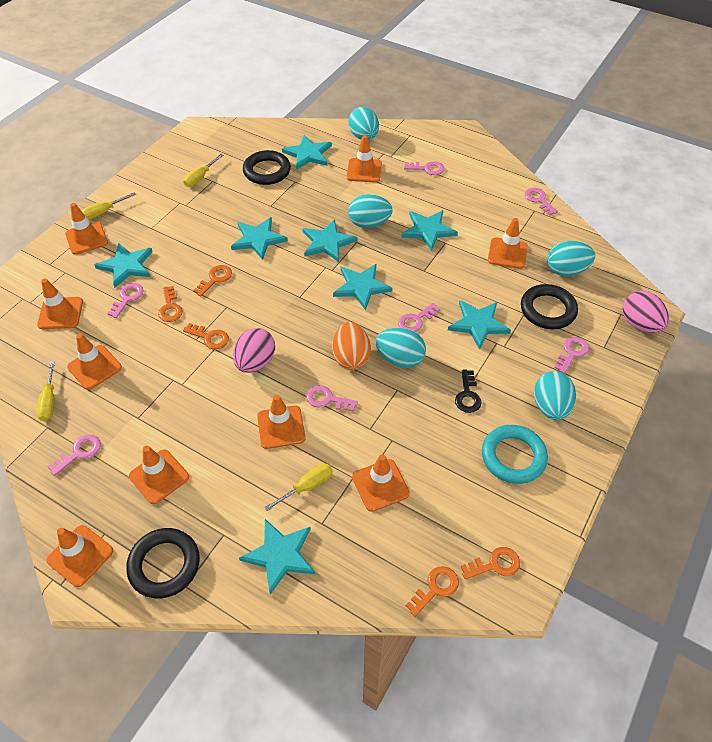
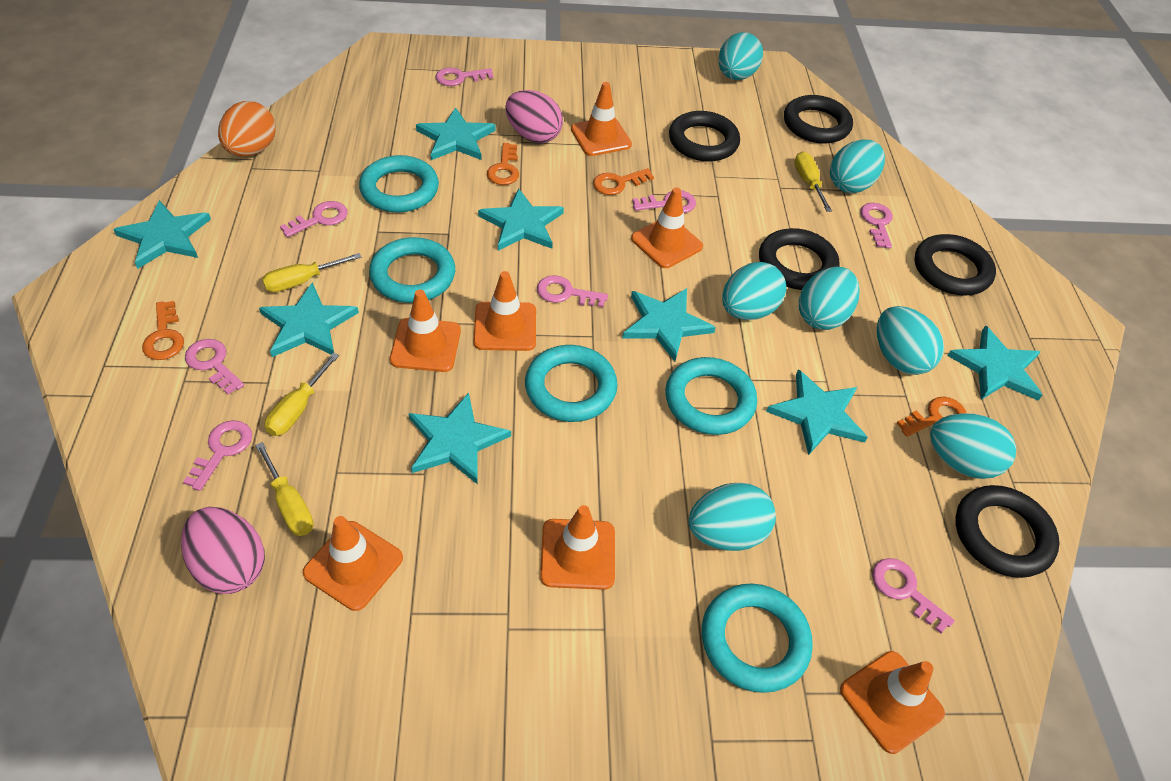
black key: [455,369,482,413] = 1 -> none = 0
black ring: [126,528,200,598] [243,150,291,185] [521,284,578,329] = 3 -> [669,111,740,162] [759,228,839,290] [784,95,853,144] [914,234,996,295] [955,485,1060,578] = 5
orange key: [158,286,183,322] [183,323,229,349] [193,265,232,296] [406,566,459,617] [461,547,520,579] = 5 -> [142,301,184,360] [487,143,519,185] [593,168,654,195] [897,397,966,437] = 4
orange traffic cone: [37,278,83,329] [46,525,113,587] [65,203,108,255] [67,333,122,390] [129,446,189,504] [257,395,306,449] [347,135,382,182] [352,454,410,512] [488,218,528,269] = 9 -> [303,516,403,611] [390,289,461,372] [473,271,536,351] [540,505,615,590] [571,82,632,156] [631,188,703,268] [840,651,945,754] = 7
pink key: [48,434,101,476] [107,283,143,318] [306,385,358,412] [398,303,440,332] [404,161,444,175] [525,188,558,215] [554,337,589,373] = 7 -> [183,420,252,491] [185,339,244,394] [280,201,348,237] [436,68,493,86] [537,275,608,307] [632,190,696,213] [860,203,893,248] [872,558,955,633] = 8
turquoise egg: [348,107,379,140] [348,194,393,228] [376,328,426,368] [534,371,576,420] [547,241,595,276] = 5 -> [688,483,776,551] [718,32,763,80] [722,262,787,320] [799,267,860,330] [830,139,885,193] [877,306,944,375] [930,413,1016,479] = 7
turquoise ring: [482,425,548,484] = 1 -> [359,155,439,213] [369,237,455,303] [525,345,618,422] [665,357,757,435] [702,584,813,693] = 5

